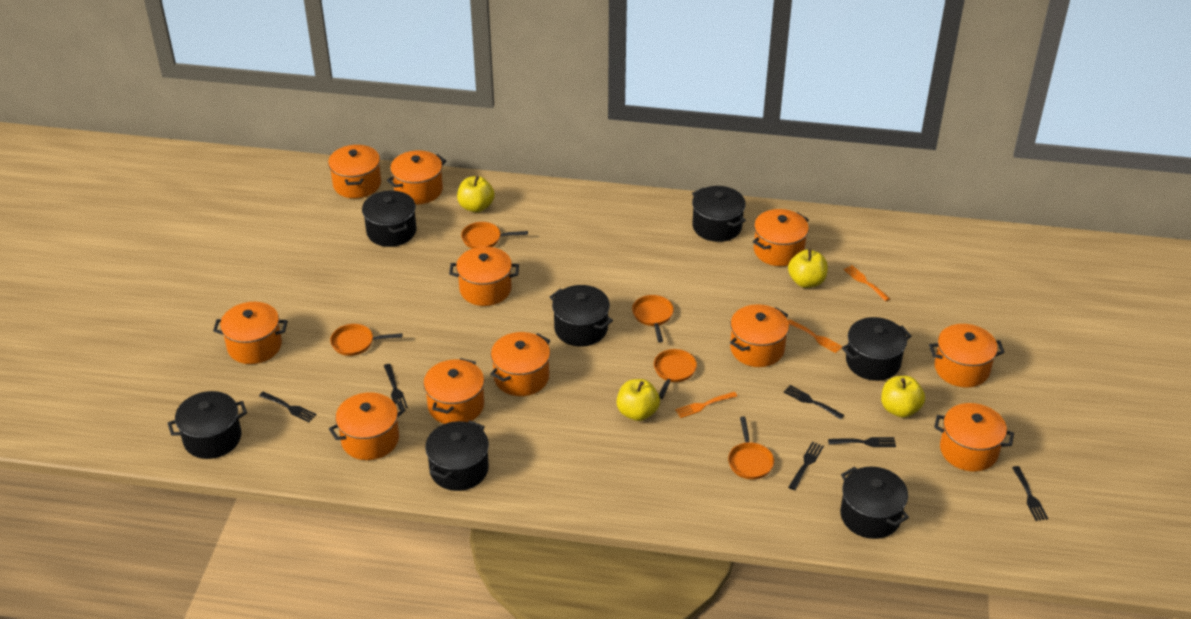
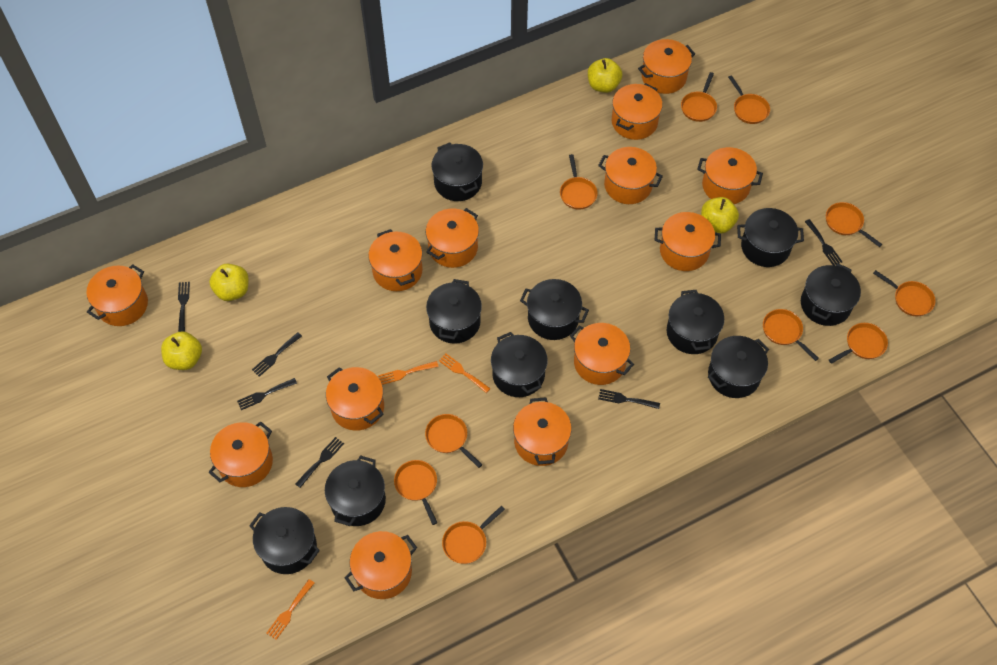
black pot: [168,391,247,459] [362,190,417,247] [425,421,489,491] [550,285,613,346] [692,186,746,242] [840,467,909,539] [842,317,911,381] = 7 -> [249,507,320,574] [325,455,386,526] [426,279,482,344] [431,142,483,201] [491,332,548,397] [520,279,589,340] [667,290,724,354] [708,336,769,398] [737,208,804,267] [801,263,861,326] = 10
orange pan: [330,324,402,356] [461,222,528,249] [632,295,674,342] [654,349,697,399] [728,417,774,480] = 5 -> [394,460,437,525] [425,414,483,468] [442,506,505,564] [560,154,598,210] [681,72,717,122] [728,75,770,124] [763,309,819,361] [826,202,882,247] [829,323,888,364] [873,270,936,316] = 10
orange pot: [213,302,288,364] [328,145,381,198] [329,392,405,460] [387,150,446,205] [423,358,484,424] [449,247,519,306] [491,332,550,396] [730,304,789,367] [753,209,809,266] [929,324,1005,388] [934,403,1014,471] = 11 -> [86,264,148,326] [208,422,273,487] [326,367,384,431] [345,531,417,599] [368,229,423,291] [426,208,479,268] [513,397,572,466] [570,323,634,385] [598,147,663,204] [612,83,663,140] [638,39,695,94] [655,212,721,271] [697,147,763,204] = 13

